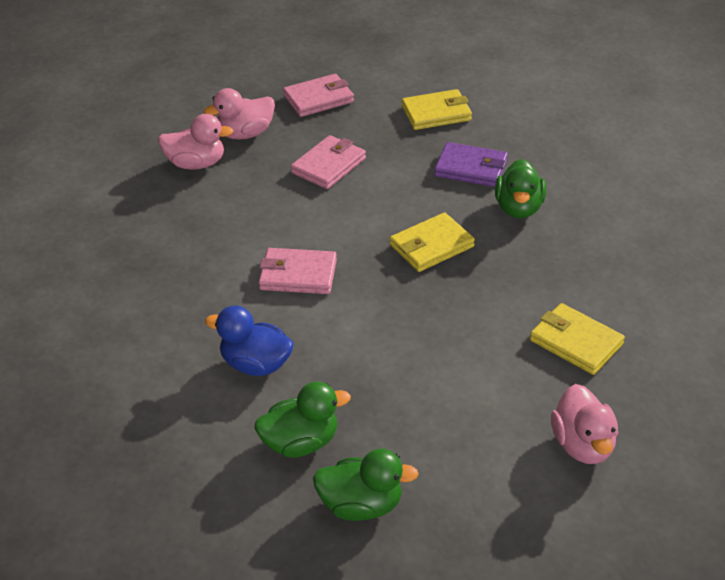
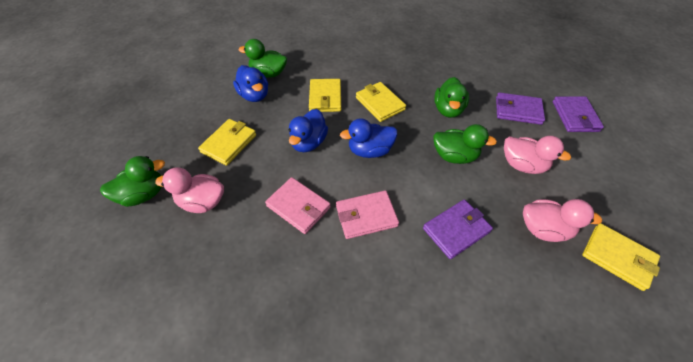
blue duck: [205,305,294,376] = 1 -> [233,65,268,102] [289,109,328,152] [340,118,397,158] = 3
green duck: [254,382,351,458] [313,449,419,521] [495,159,546,218] = 3 -> [100,156,165,207] [239,39,287,78] [433,124,497,164] [434,77,469,118] = 4
pink wallet: [259,248,337,294] [283,74,354,117] [291,135,366,189] = 3 -> [265,177,331,234] [336,190,399,239] = 2
purple wallet: [434,142,508,187] = 1 -> [423,199,493,259] [496,92,545,125] [553,96,604,132] = 3
yellow wallet: [390,212,475,272] [402,89,472,130] [530,303,625,375] = 3 -> [198,119,256,166] [309,79,341,112] [356,82,406,122] [582,223,660,291] = 4

